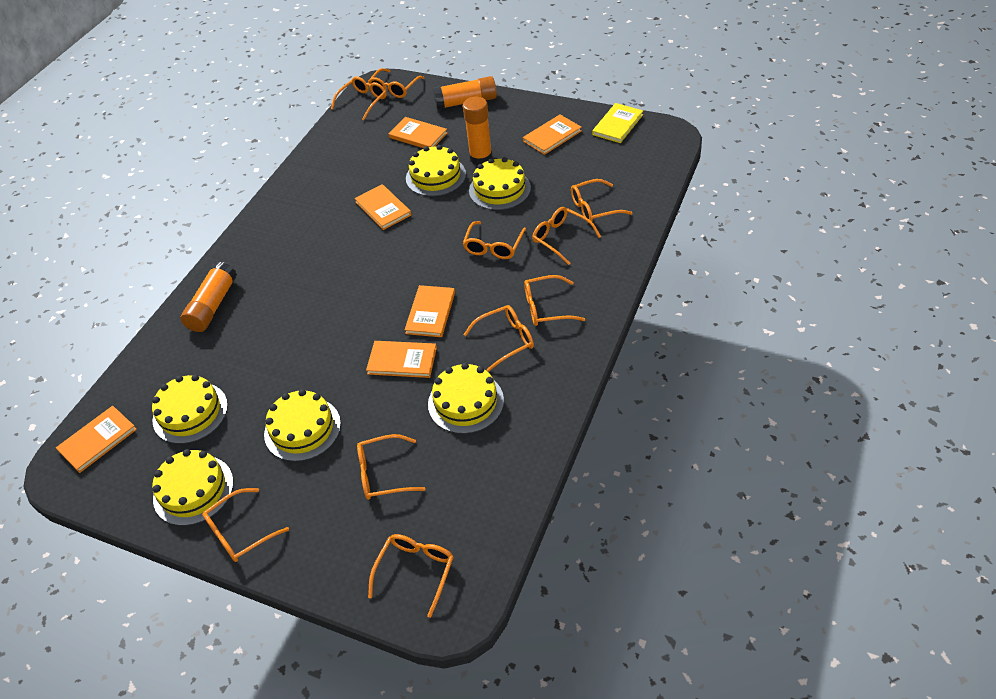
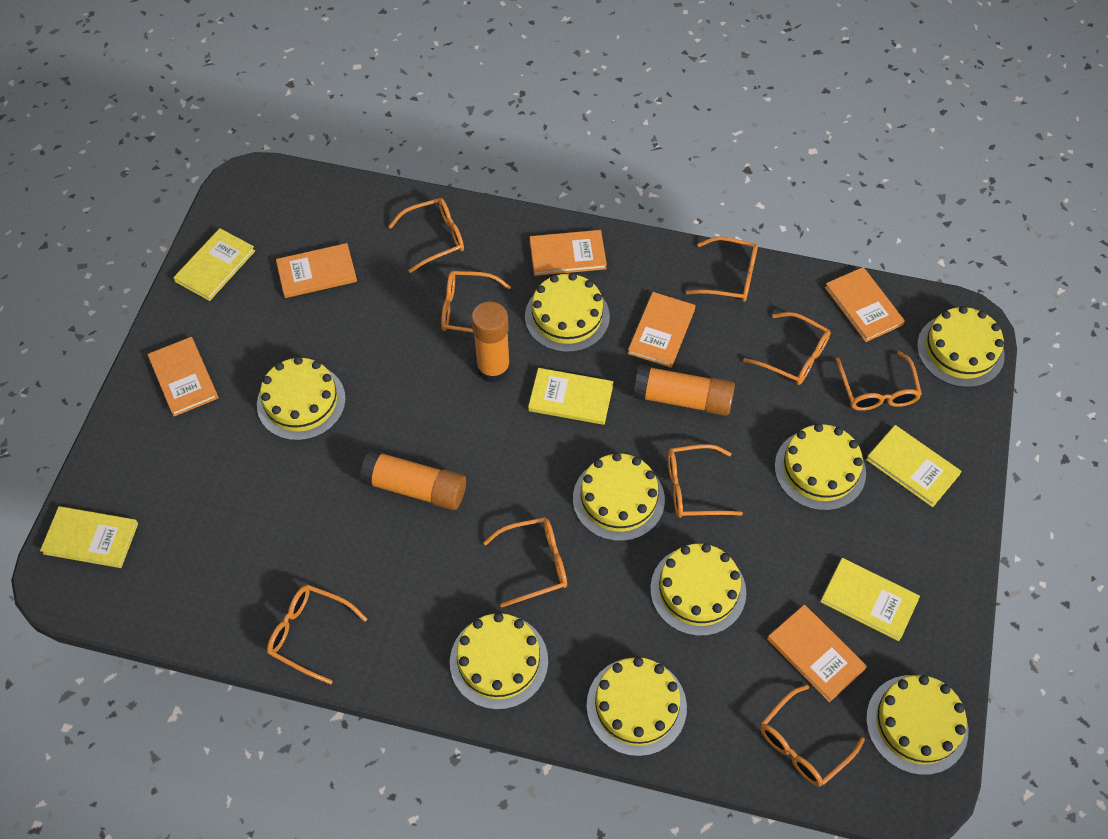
orange glasses: [202,488,289,562] [331,76,387,120] [357,434,425,500] [368,68,424,98] [368,534,454,618] [463,221,526,259] [463,305,534,372] [524,275,585,326] [532,207,601,265] [571,179,632,222] = 10 -> [267,585,368,685] [388,198,464,273] [441,271,511,333] [483,517,567,607] [668,444,743,518] [686,236,758,302] [743,312,831,385] [760,685,865,787] [836,351,922,411] = 9
yellow book: [592,103,643,143] = 1 -> [40,506,138,568] [173,228,255,301] [528,368,613,425] [820,558,920,641] [866,425,962,507] = 5
yellow cake: [152,375,228,444] [152,449,233,526] [264,389,341,462] [406,145,466,196] [428,363,504,434] [469,157,531,210] = 6 -> [257,357,346,441] [450,613,548,710] [525,273,610,352] [573,453,665,541] [587,657,687,756] [650,543,746,636] [775,423,866,511] [866,675,968,775] [917,306,1005,387] = 9

